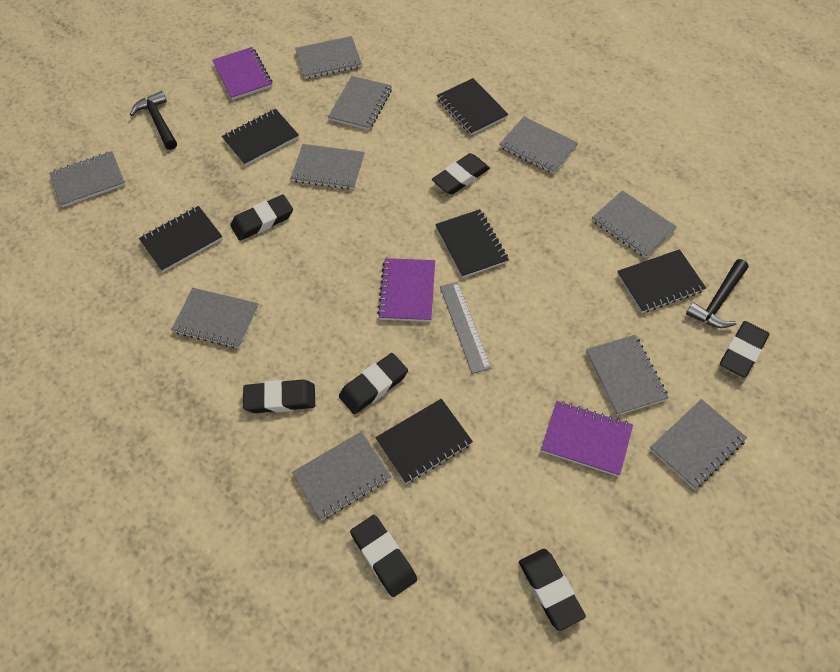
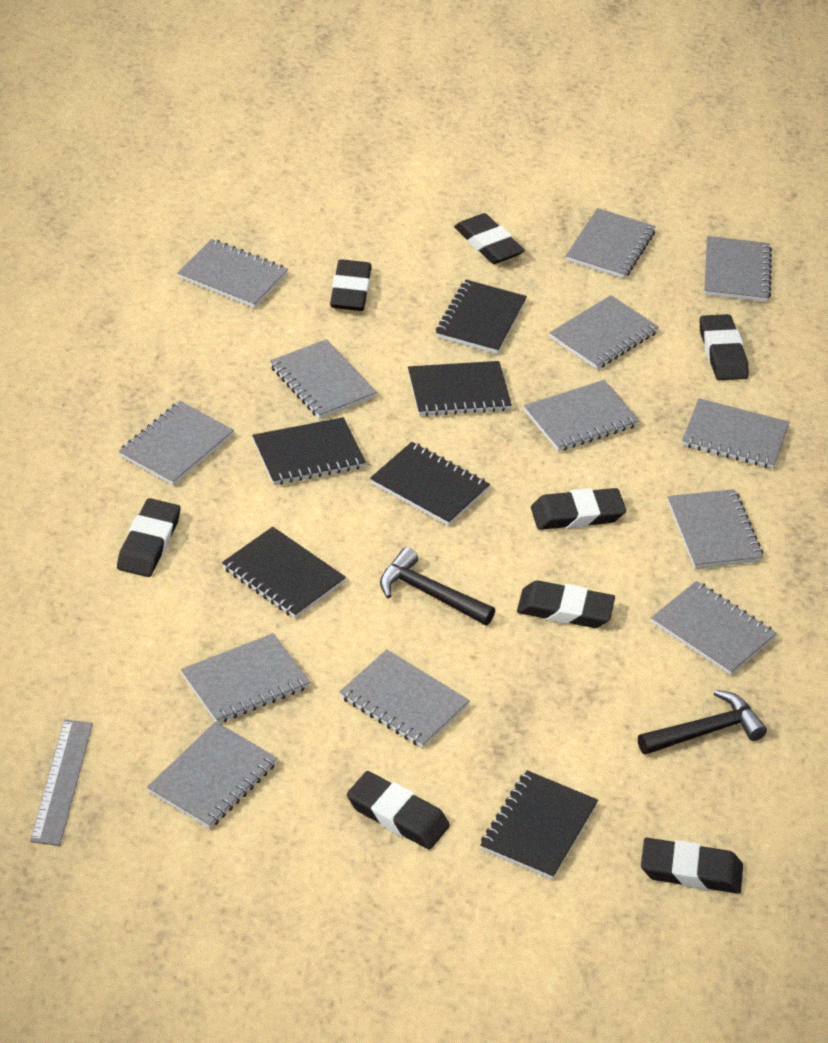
black eraser: [230,194,293,241] [243,380,315,413] [339,353,408,414] [350,515,417,597] [432,153,490,195] [519,549,586,631] [720,321,769,378] = 7 -> [117,498,180,577] [330,259,372,311] [347,771,450,850] [454,213,525,264] [517,581,615,628] [531,488,626,530] [641,838,743,894] [700,314,749,380] = 8
grey notebook: [49,151,125,208] [171,288,259,348] [291,144,365,190] [292,432,391,520] [295,36,362,79] [328,76,392,130] [499,117,578,174] [586,335,669,415] [592,190,677,258] [650,399,747,489] = 10 -> [119,401,234,486] [147,721,277,829] [178,239,288,308] [181,633,310,723] [270,339,377,419] [339,649,470,748] [524,380,639,451] [550,295,659,369] [566,208,656,279] [651,581,777,675] [668,489,764,569] [682,398,790,469] [704,236,772,302] = 13
purple notebook: [212,47,272,100] [377,258,435,322] [541,401,633,477] = 3 -> none = 0

